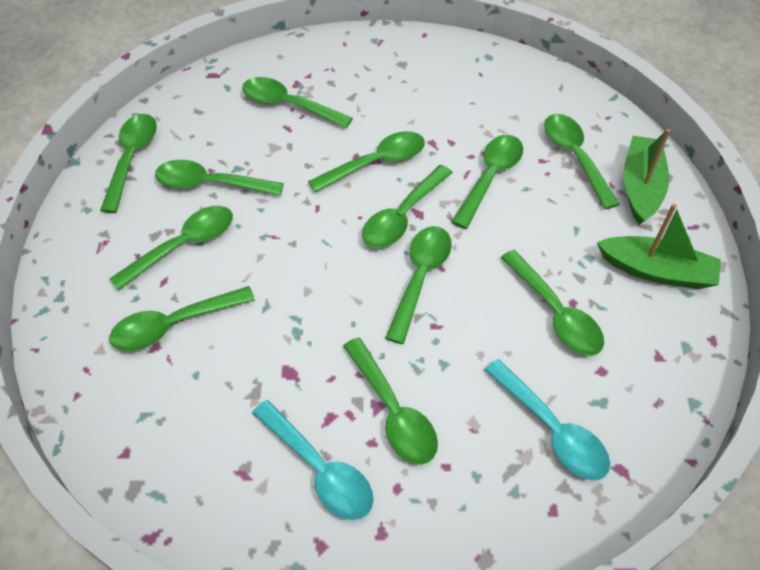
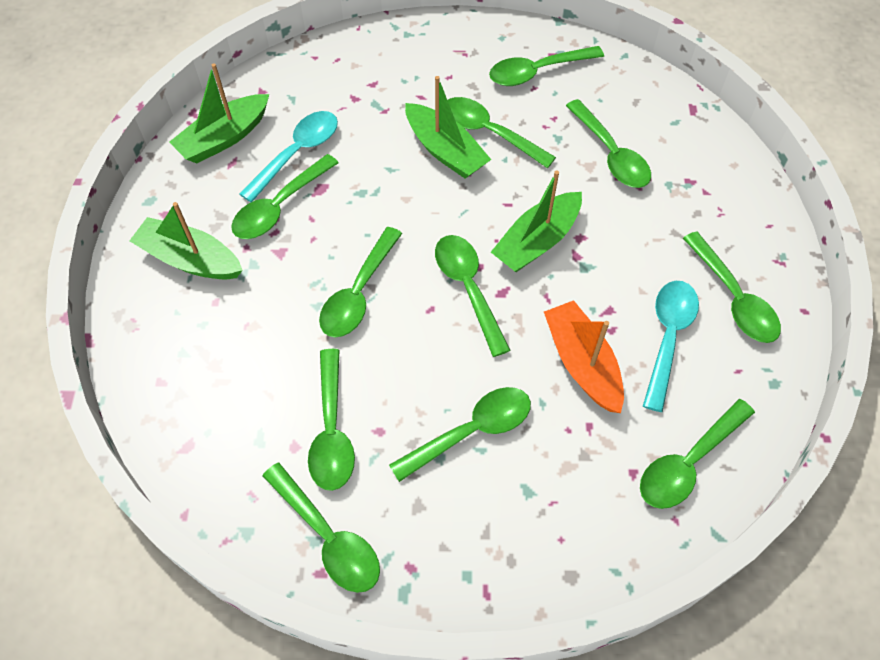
green boat: [597,204,721,289] [623,129,671,225] = 2 -> [130,202,243,279] [169,63,269,163] [405,76,491,179] [491,171,582,272] = 4
green spoon: [100,114,157,213] [109,206,233,290] [109,286,255,351] [155,160,284,196] [242,77,353,128] [308,131,425,193] [343,337,438,465] [362,165,453,248] [385,226,452,344] [452,135,523,229] [501,250,604,356] [544,114,619,209] = 12 -> [231,154,339,239] [262,463,380,593] [308,349,355,491] [319,227,402,338] [389,387,531,482] [435,235,511,357] [448,97,556,168] [489,46,604,86] [566,99,651,188] [640,399,755,509] [683,231,781,343] = 11
orange boat: none = 0 -> [544,300,624,413] = 1

